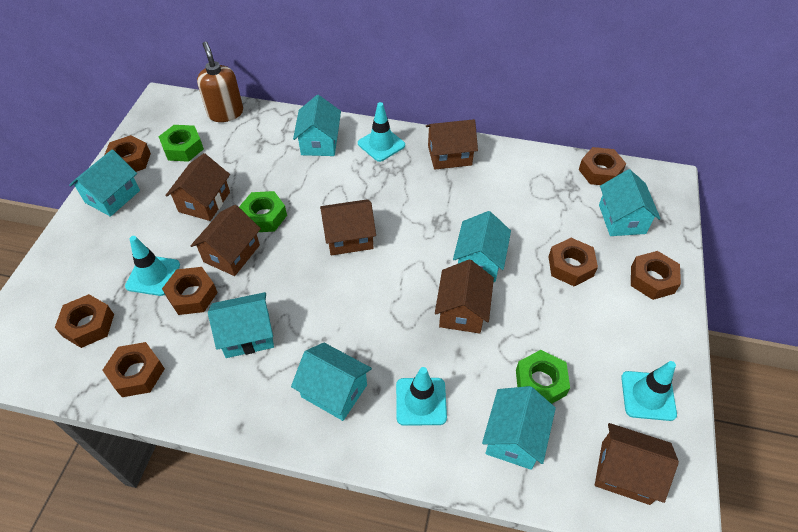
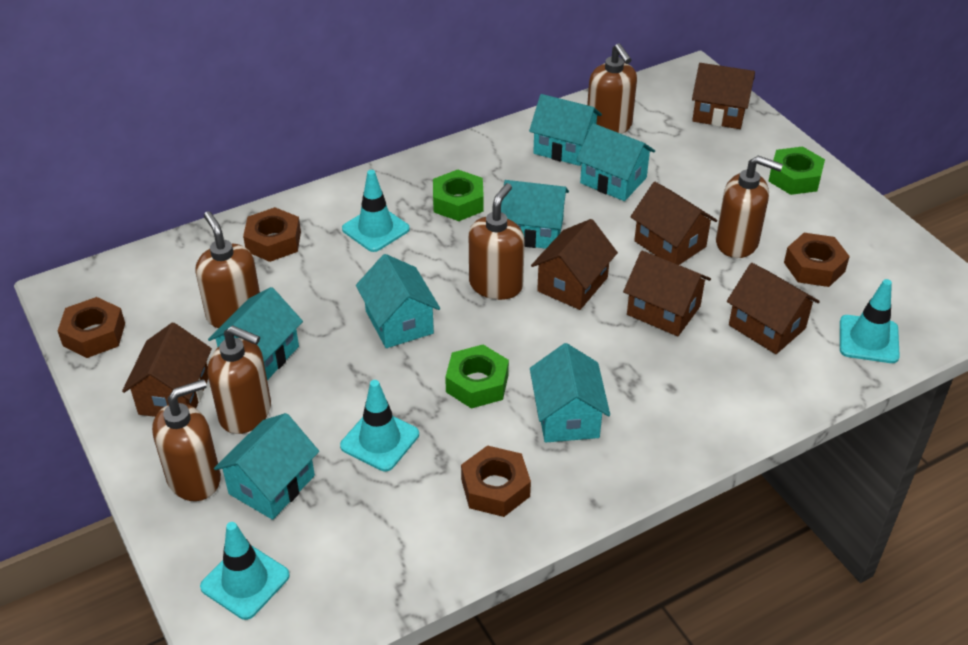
brown nut: [55,294,114,348] [103,342,165,397] [104,135,151,172] [162,267,218,315] [549,238,598,287] [579,147,626,185] [631,251,681,300] = 7 -> [58,297,125,358] [243,207,301,262] [461,445,531,517] [784,233,850,287] = 4
brown soap dispenser: [197,42,243,122] = 1 -> [152,379,221,501] [195,211,260,328] [208,325,271,434] [469,183,525,300] [587,43,637,134] [716,156,783,258] = 6

